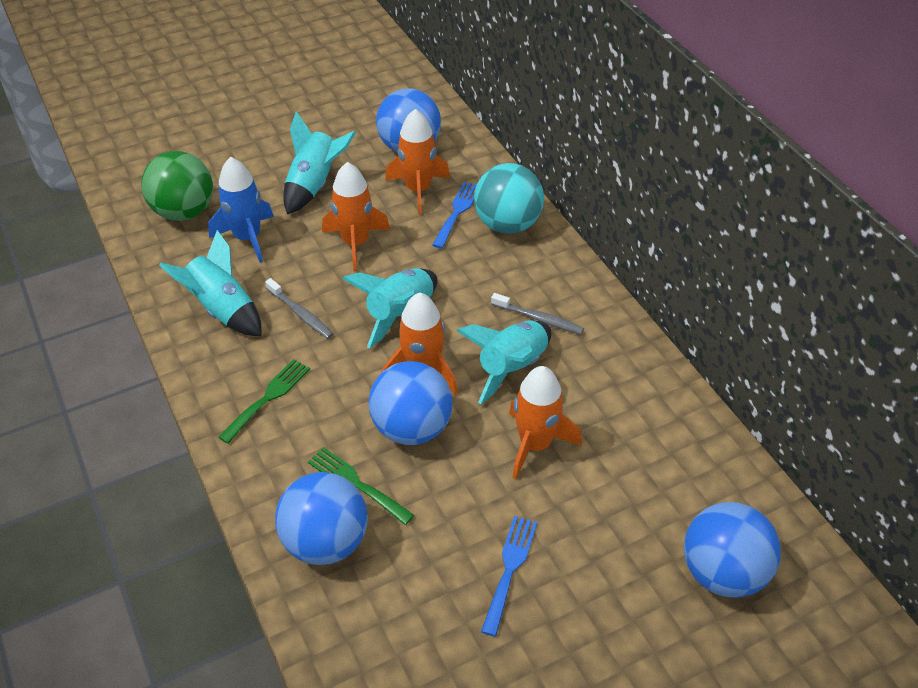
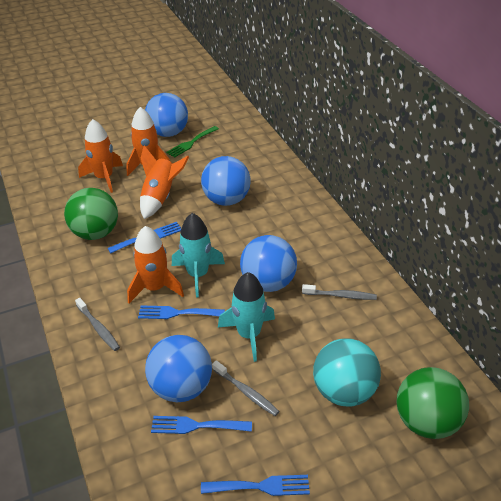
blue fork: [432,182,476,249] [481,516,538,637] = 2 -> [108,222,181,254] [138,306,225,319] [151,416,252,434] [201,475,310,496] = 4
blue rocket: [208,157,274,263] = 1 -> none = 0
green ball: [141,151,213,221] = 1 -> [64,188,118,240] [397,367,469,439] = 2
green fork: [218,359,310,444] [308,447,414,525] = 2 -> [166,126,219,158] = 1
grey toothbrush: [265,278,333,339] [491,293,584,334] = 2 -> [75,298,120,351] [212,360,279,416] [302,284,377,300] = 3
turquoise rocket: [159,230,262,336] [283,111,356,214] [342,268,437,348] [457,320,551,404] = 4 -> [172,213,225,298] [218,272,275,362] = 2

